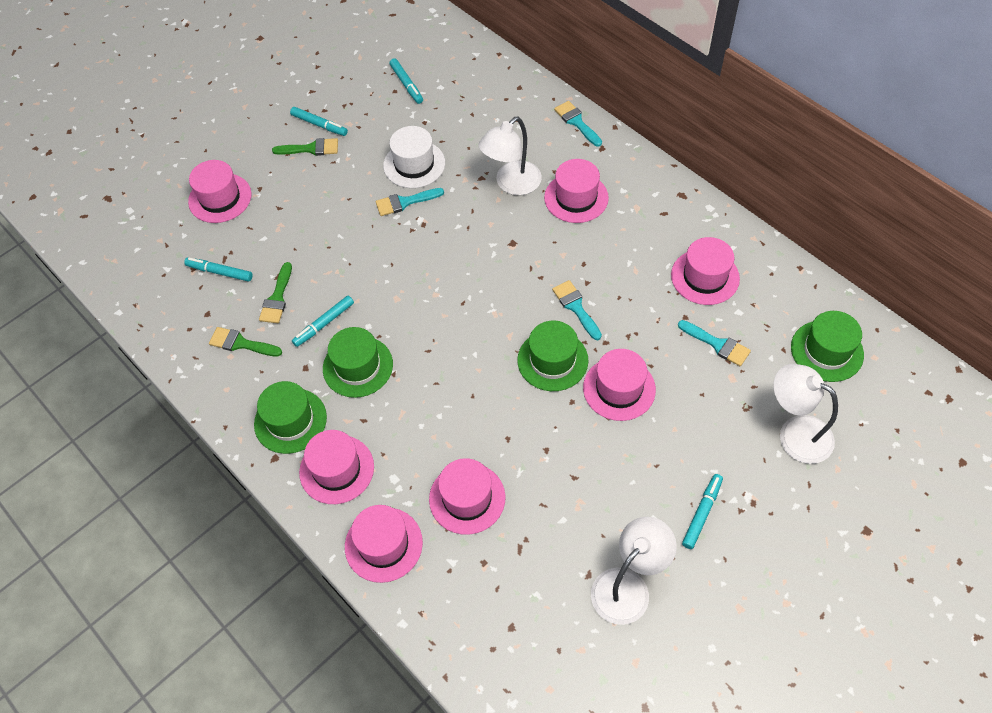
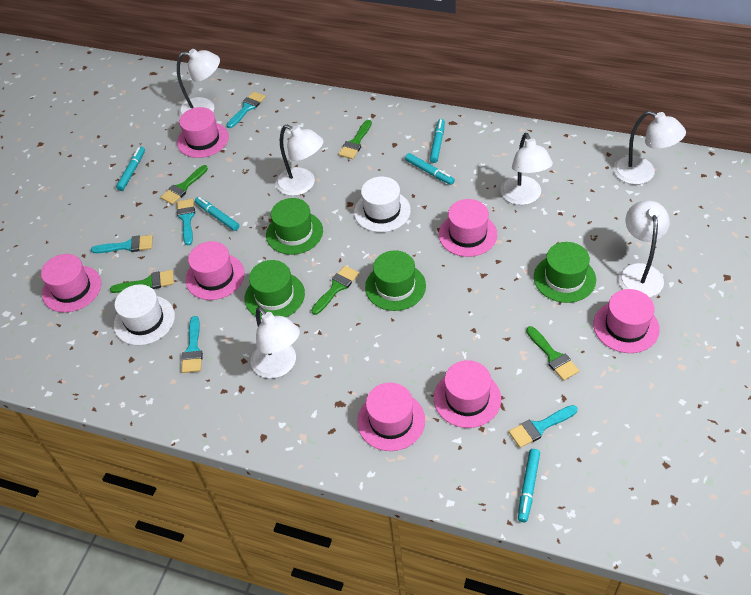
green brush: [209,327,282,357] [259,262,292,323] [272,138,338,156] = 3 -> [110,270,174,293] [161,165,208,205] [311,265,359,315] [339,120,372,159] [526,326,579,381] = 5
turquoise brush: [376,188,444,216] [552,280,602,340] [554,101,602,147] [678,320,751,366] = 4 -> [91,235,153,253] [177,199,195,246] [181,316,203,373] [227,91,266,128] [509,405,578,448] = 5
white hat: [383,126,445,188] = 1 -> [114,284,175,345] [354,176,411,232] = 2
white lamp: [479,117,542,195] [591,517,677,625] [774,364,838,464] = 3 -> [177,49,220,117] [251,307,300,379] [276,125,324,196] [500,133,553,205] [613,111,686,185] [618,200,670,297] = 6

